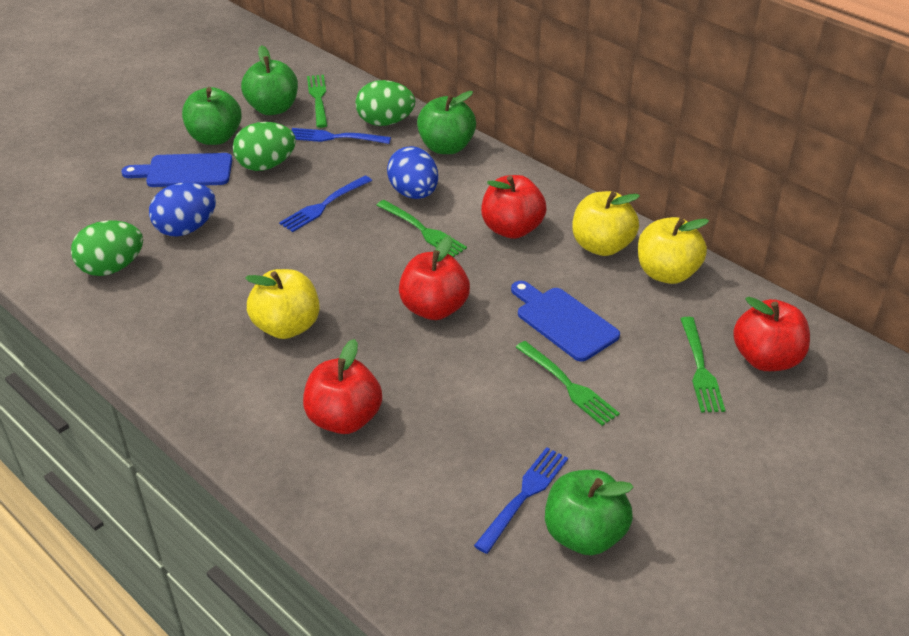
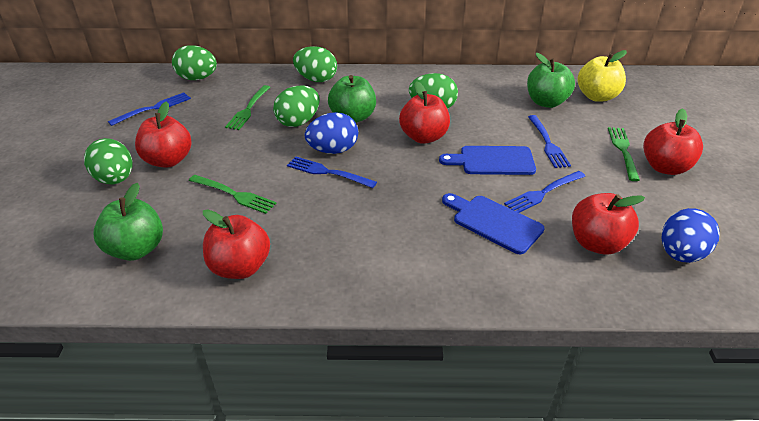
blue fork: [279,176,372,232] [292,128,391,144] [474,447,568,554] = 3 -> [108,92,191,126] [287,156,377,188] [504,171,585,213] [528,115,571,168] = 4
green apple: [182,87,242,145] [241,45,298,115] [417,91,476,154] [545,470,634,555] = 4 -> [93,183,163,261] [328,75,376,123] [527,53,575,108] = 3
green egg: [71,221,143,276] [233,122,296,171] [356,80,415,126] = 3 -> [84,138,133,184] [172,45,217,80] [273,85,320,127] [293,46,337,82] [409,73,458,109] = 5
green fork: [307,75,328,128] [376,200,467,257] [516,341,620,426] [680,317,725,413] = 4 -> [189,175,277,214] [225,85,270,130] [608,127,640,181] = 3
red apple: [303,339,382,434] [399,236,470,320] [481,175,547,239] [733,297,810,371] = 4 -> [135,102,192,168] [203,209,270,279] [399,81,450,144] [572,193,645,255] [643,108,703,175] = 5
yellow apple: [245,269,320,339] [572,191,640,256] [638,217,709,284] = 3 -> [577,50,627,102] = 1

